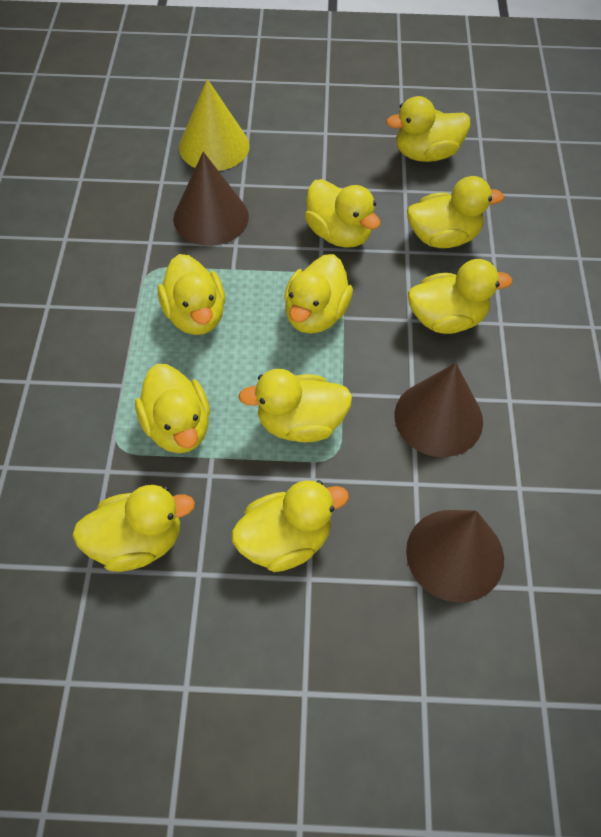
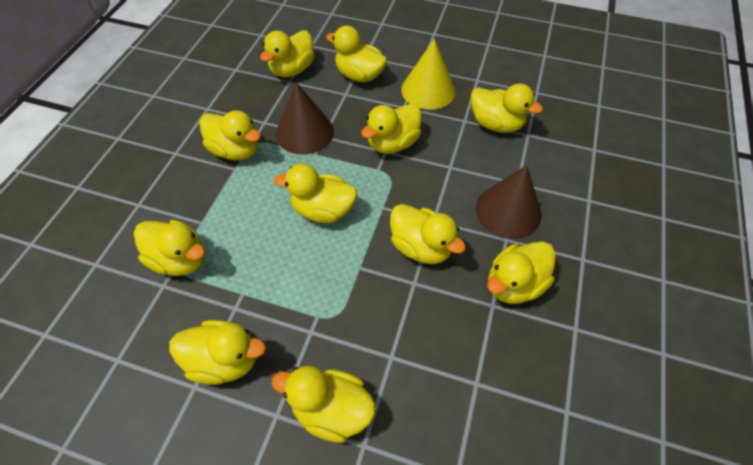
brown cone: [173,152,249,246] [395,363,483,457] [406,510,504,603] = 3 -> [276,82,334,155] [476,165,541,239] = 2
yellow duck: [72,485,195,572] [135,364,210,453] [158,254,225,335] [231,480,349,572] [238,369,352,442] [284,254,353,334] [305,179,381,248] [386,96,470,162] [407,176,504,248] [408,259,513,334] = 10 -> [134,220,205,276] [169,320,266,385] [200,111,261,160] [260,30,315,77] [272,366,376,443] [274,164,358,223] [326,26,387,82] [361,103,422,154] [390,204,466,264] [471,83,543,133] [487,242,555,304] = 11

